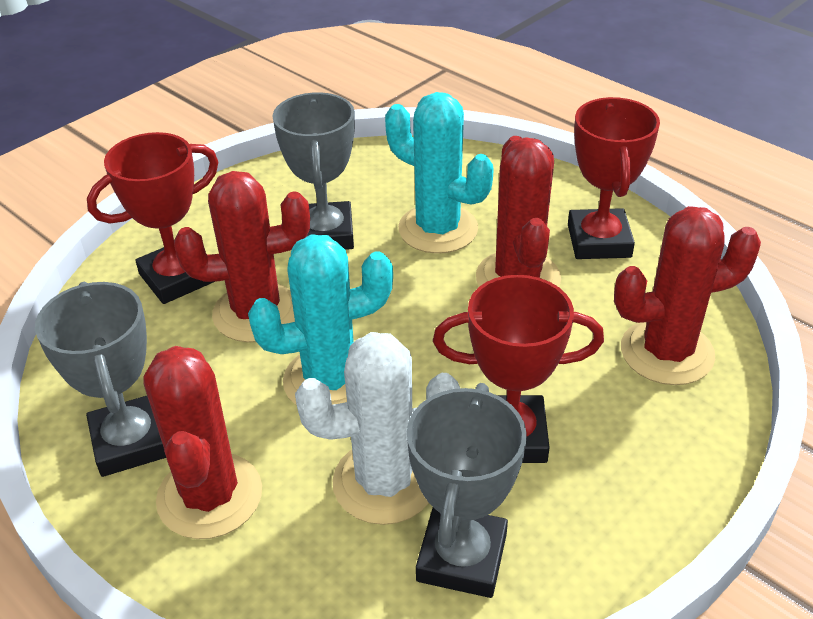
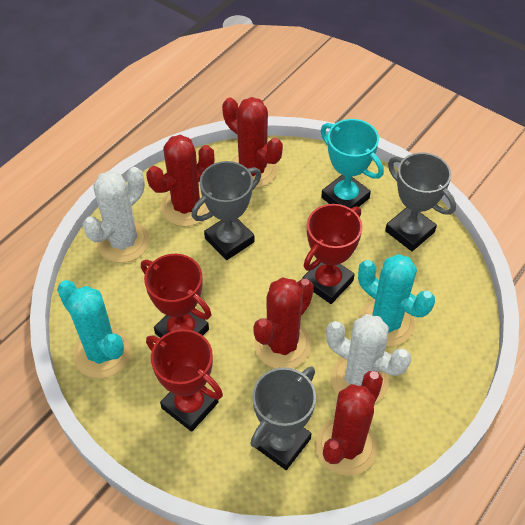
turquoise trophy: none = 0 -> [321,119,384,208] = 1
white cactus: [295,332,460,525] = 1 -> [83,167,150,263] [326,314,411,403] = 2

